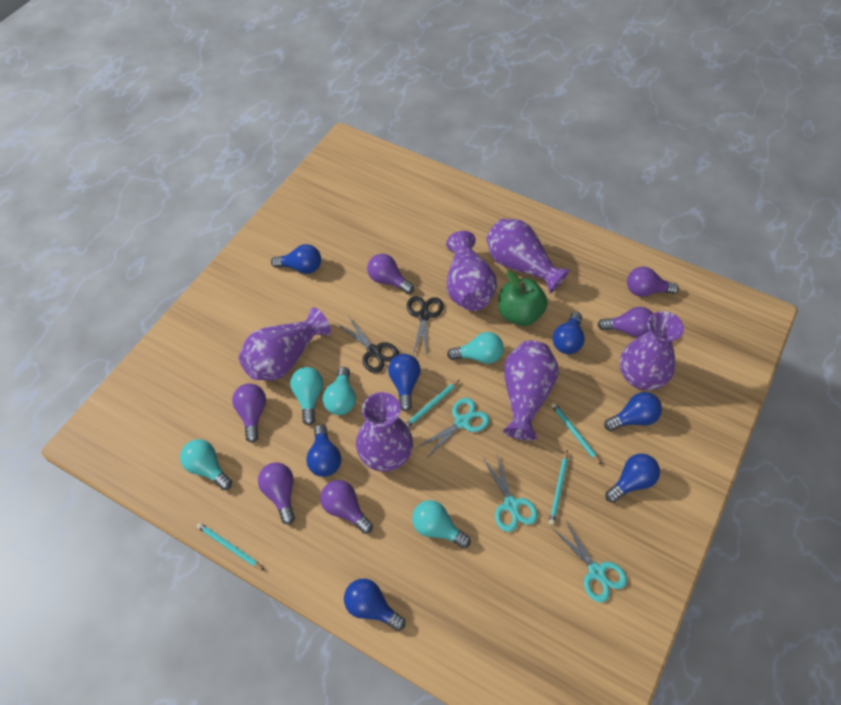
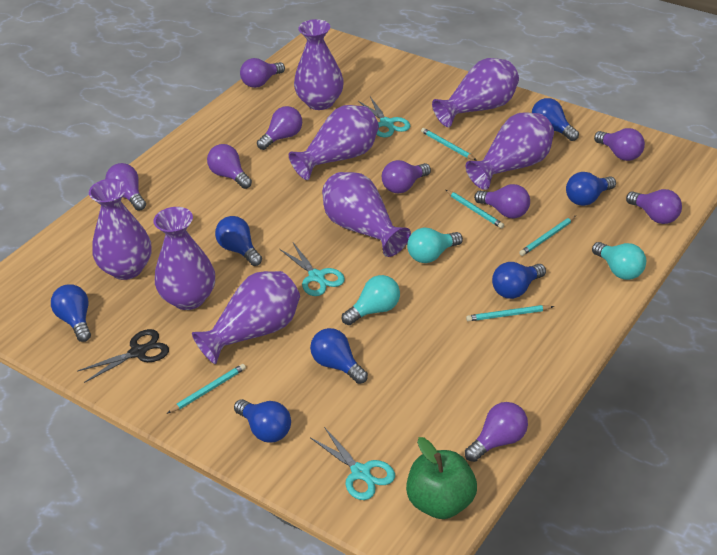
black scissors: [337,317,399,373] [407,296,443,355] = 2 -> [77,329,169,383] = 1
purple light bulb: [232,383,266,443] [258,462,295,525] [320,480,373,534] [367,254,414,294] [598,307,653,338] [627,266,679,297] = 6 -> [105,163,146,211] [207,144,252,189] [240,58,285,88] [257,106,302,150] [382,160,431,193] [465,402,528,462] [474,184,530,218] [594,128,645,161] [626,189,682,224] = 9
purple vase: [239,307,331,381] [356,392,413,472] [446,231,497,311] [486,219,570,294] [503,341,559,440] [620,311,684,390] = 6 -> [89,179,152,280] [154,207,215,310] [192,271,300,364] [289,105,379,180] [294,19,344,110] [322,172,411,257] [432,58,519,127] [465,112,554,190] = 8
turquoise light bulb: [180,439,232,490] [290,367,323,425] [323,367,356,415] [412,500,471,549] [447,332,504,364] = 5 -> [342,275,400,325] [407,228,463,263] [592,242,646,280] = 3
turquoise pencil: [197,523,265,571] [405,380,460,428] [549,450,568,525] [551,403,601,465] = 4 -> [167,364,246,414] [421,128,477,161] [446,190,504,228] [466,305,554,321] [519,216,576,256] = 5

